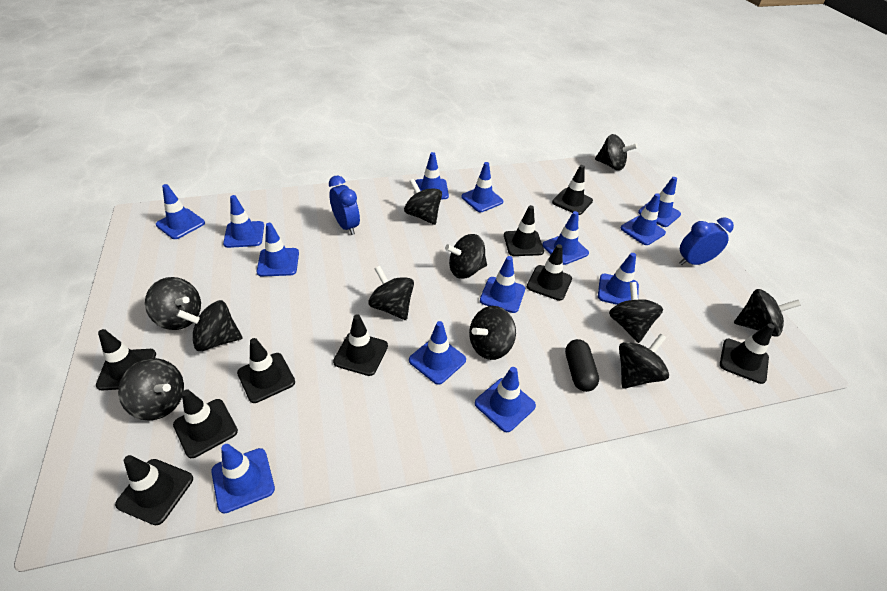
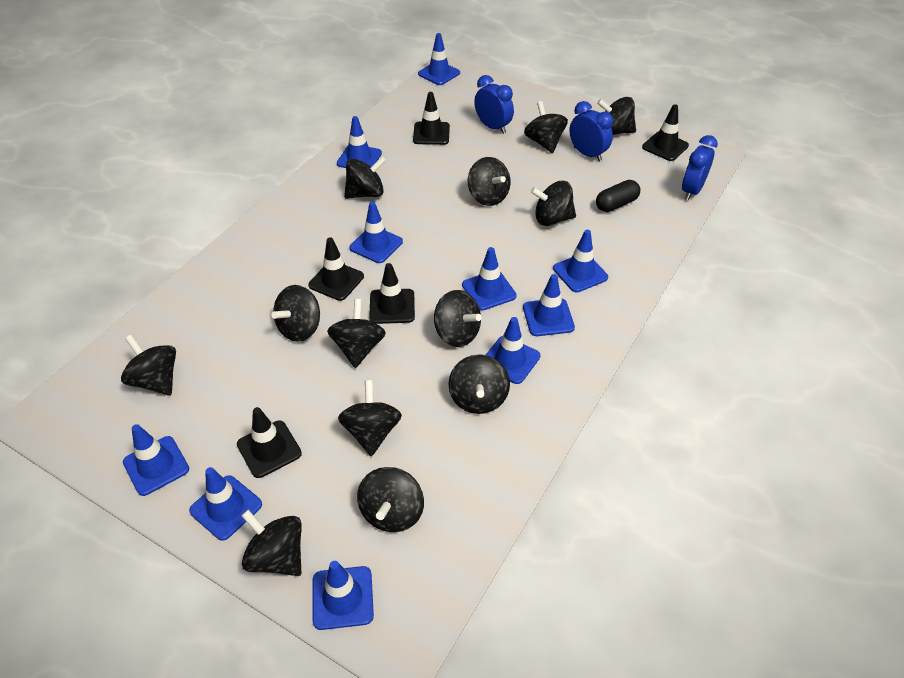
black spinning top: [118,358,184,421] [145,277,201,330] [177,300,243,351] [368,266,414,320] [404,179,442,225] [445,234,487,279] [469,306,516,360] [595,134,637,170] [609,282,663,343] [619,334,669,389] [734,289,801,336] = 11 -> [121,335,176,396] [241,510,302,576] [272,285,320,342] [327,299,386,368] [338,380,402,456] [344,156,387,199] [357,467,424,532] [434,290,482,347] [448,354,510,414] [468,157,511,206] [524,101,568,153] [530,181,576,226] [597,97,636,135] = 13
black traffic cone: [96,329,156,390] [115,455,193,525] [173,389,238,458] [237,338,295,403] [333,314,388,376] [504,205,544,256] [527,244,572,301] [552,165,593,215] [720,323,775,384] = 9 -> [237,407,302,478] [308,237,364,301] [369,263,415,324] [413,92,450,145] [642,104,689,161] = 5
blue clock: [329,176,360,235] [679,217,734,265] = 2 -> [474,75,514,134] [569,101,613,162] [682,135,718,200] = 3
blue traffic cone: [156,184,205,239] [211,444,275,514] [223,195,264,248] [256,223,299,276] [409,321,466,385] [415,152,449,199] [461,162,503,212] [475,367,536,432] [480,256,525,313] [542,211,589,265] [598,253,639,305] [621,193,666,245] [638,177,681,227] = 13 -> [123,424,189,496] [189,467,262,541] [313,561,374,630] [337,116,382,168] [350,202,403,263] [418,33,460,85] [462,247,517,311] [486,317,540,384] [523,274,575,336] [553,230,608,293] = 10

